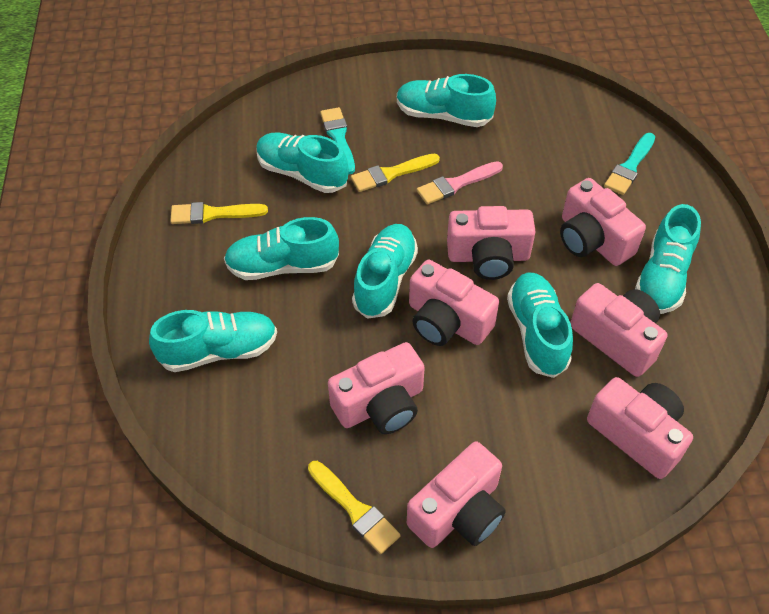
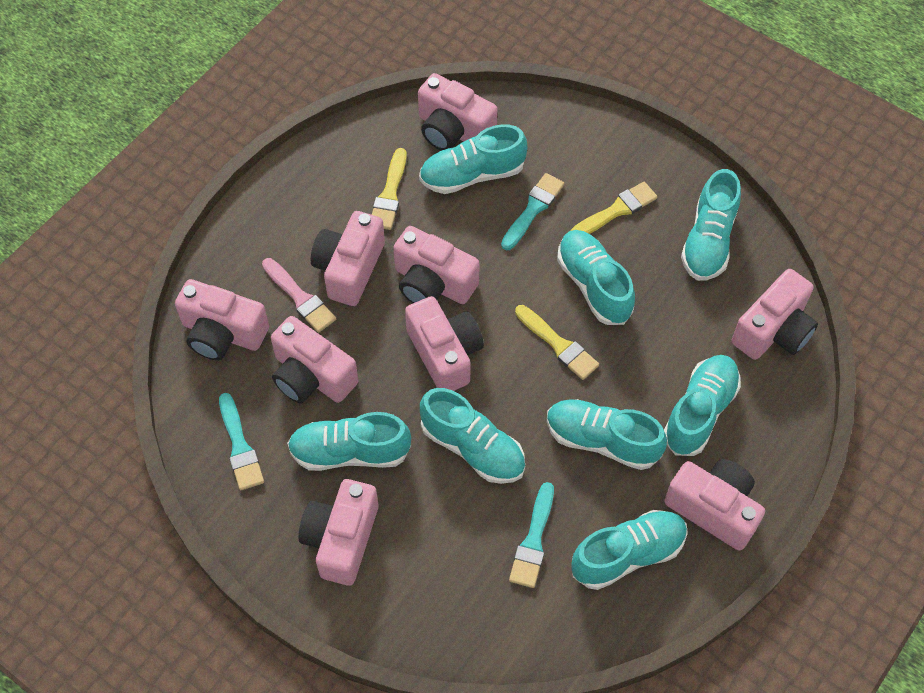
pink camera: [328,342,425,434] [407,442,506,548] [409,260,499,346] [447,206,536,280] [560,178,646,266] [570,283,667,377] [587,377,693,479] = 7 -> [175,279,269,361] [271,316,358,404] [298,479,378,586] [311,211,385,306] [393,226,480,304] [405,296,484,391] [418,73,498,151] [664,459,765,551] [732,269,818,360] = 9
turquoise brush: [320,107,355,174] [604,133,655,195] = 2 -> [219,393,264,490] [501,173,564,250] [509,482,554,588] = 3
turquoise shoe: [149,310,277,372] [224,217,339,280] [256,133,348,193] [352,224,418,319] [397,74,496,127] [507,272,573,378] [635,204,701,314] = 7 -> [287,412,411,471] [419,124,527,194] [420,388,525,484] [547,399,667,470] [557,230,635,325] [571,510,688,590] [664,355,741,456] [681,169,741,281] = 8

